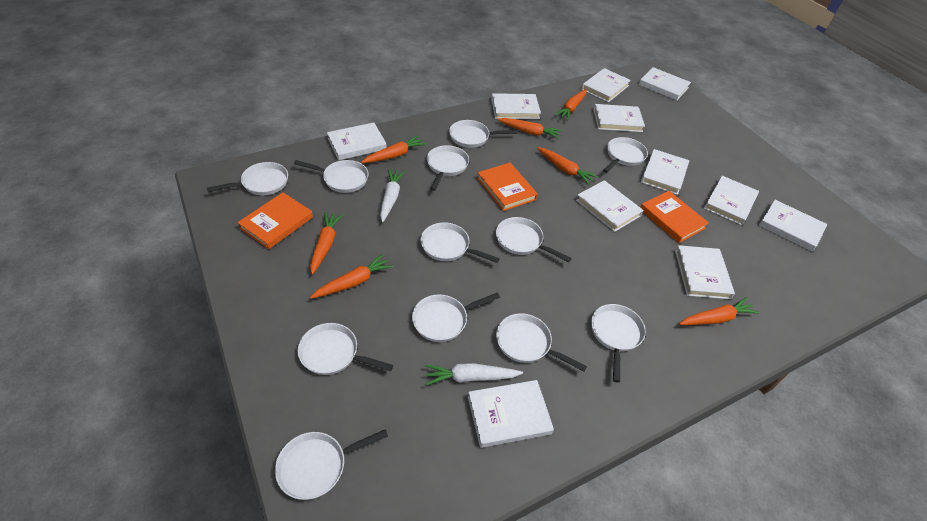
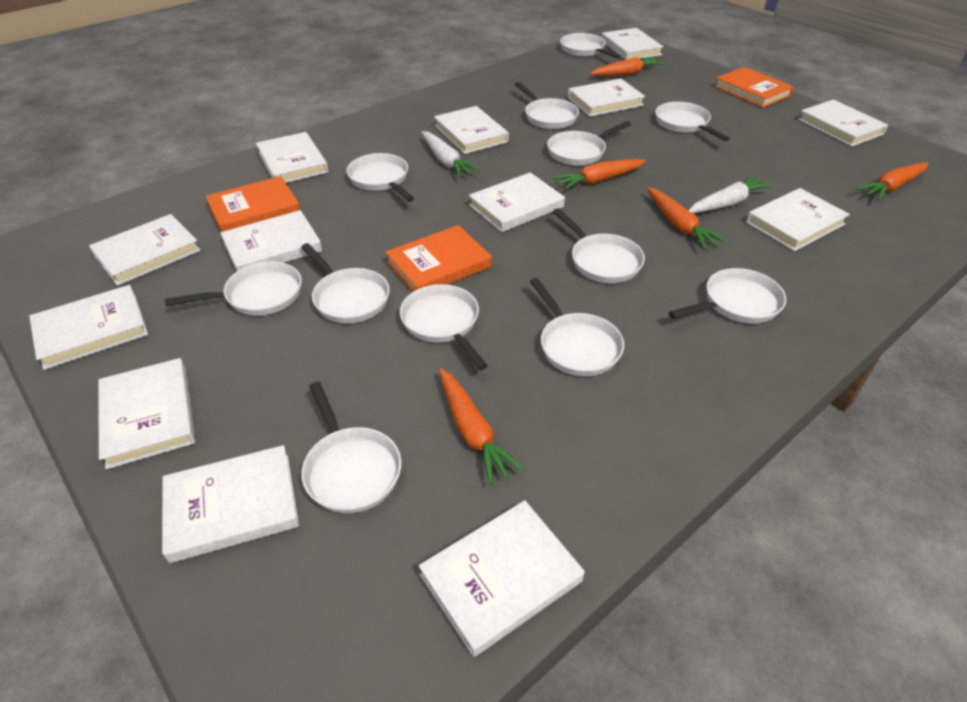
orange carrot: [310,212,343,275] [310,254,393,299] [361,136,426,163] [497,118,562,139] [537,147,598,185] [554,89,587,121] [679,297,759,325] = 7 -> [439,368,524,485] [553,159,646,190] [590,57,664,76] [646,187,726,249] [856,163,928,200] = 5
white book: [327,122,387,160] [468,380,554,448] [491,93,541,119] [576,180,643,232] [581,68,631,102] [593,104,645,132] [639,67,691,101] [641,149,689,195] [675,245,735,299] [704,176,759,225] [759,200,828,252] = 11 -> [29,285,148,370] [89,214,201,286] [98,358,195,469] [162,445,299,563] [220,210,322,271] [256,132,328,183] [419,500,585,657] [434,106,509,154] [469,173,565,232] [568,79,645,117] [601,28,664,60] [746,188,850,251] [798,100,888,147] = 13

